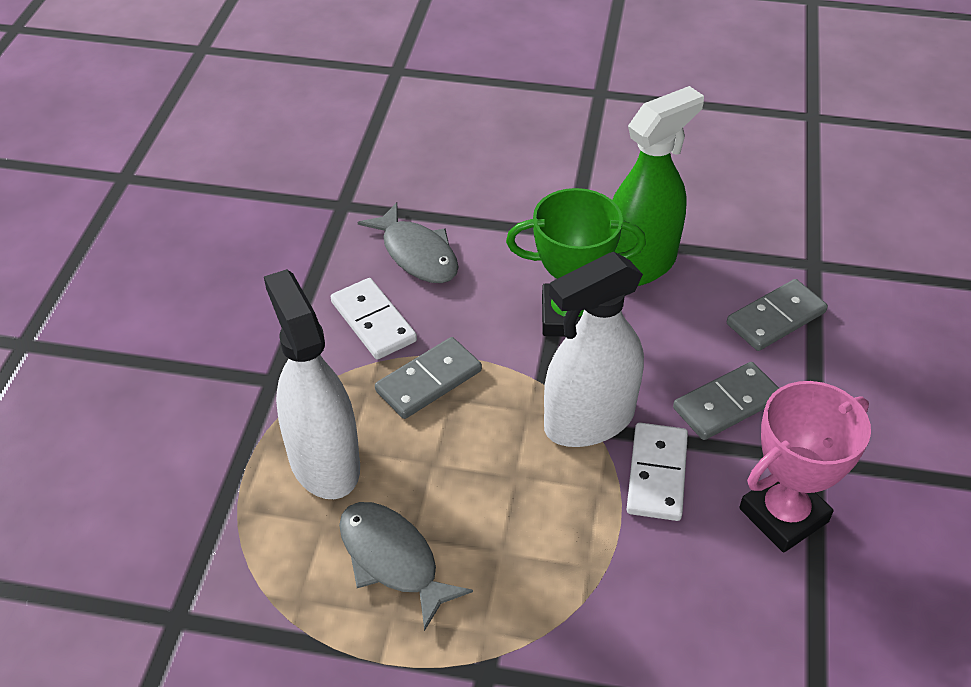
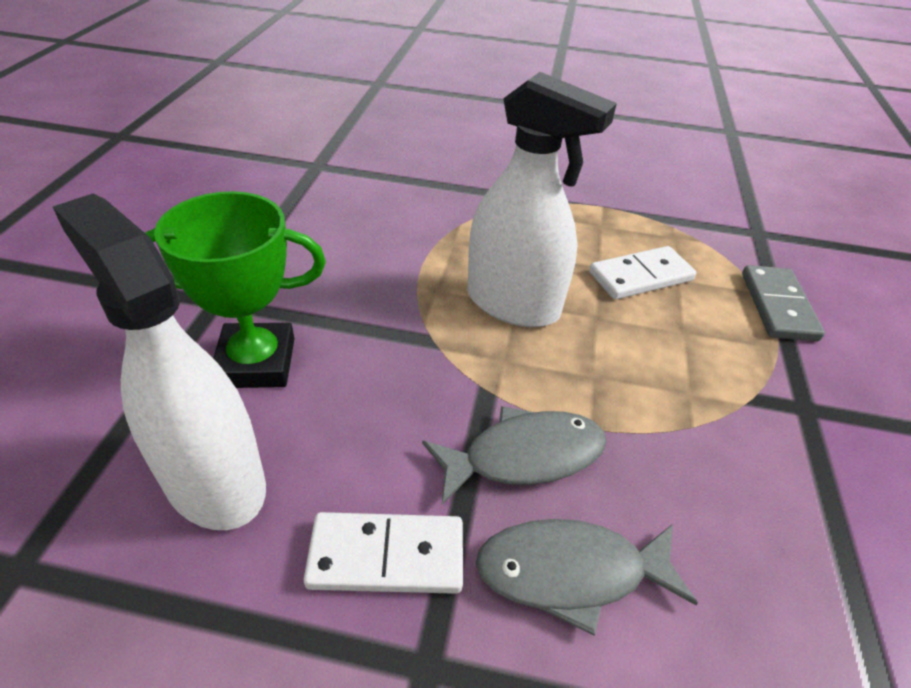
green spray bottle: [612,86,704,286] = 1 -> none = 0
grey domino: [375,337,482,419] [673,362,779,440] [727,279,828,351] = 3 -> [742,265,825,341] = 1
pink trophy: [739,381,871,553] = 1 -> none = 0

